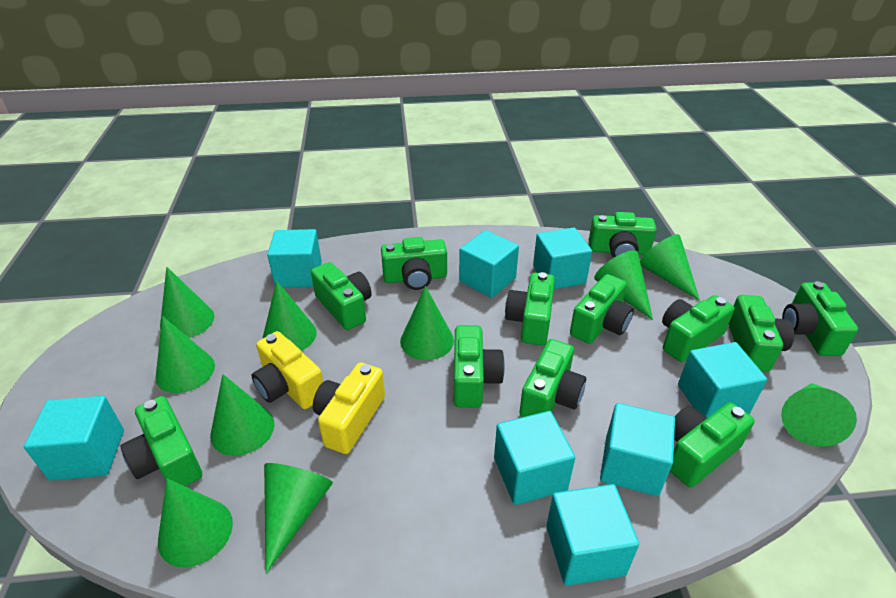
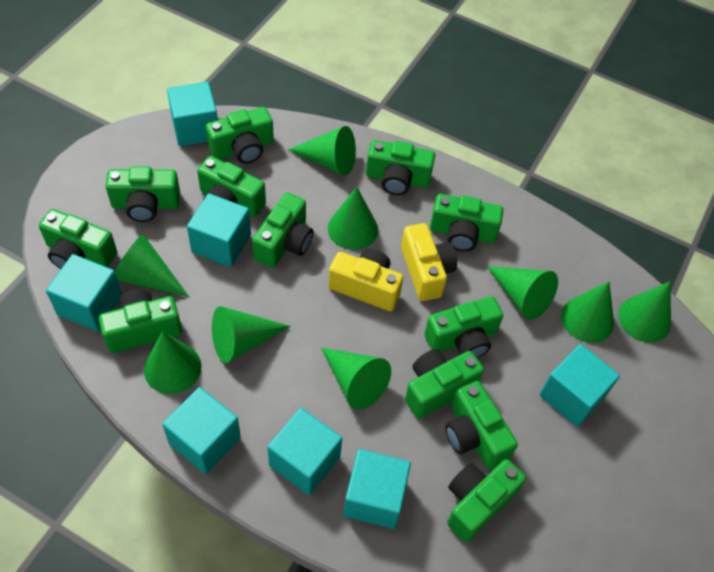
green cone: [156,316,215,393] [158,478,233,567] [160,267,214,338] [211,374,274,456] [263,281,316,351] [264,463,333,574] [400,286,454,360] [594,250,653,320] [640,234,700,301] [781,383,857,447] = 10 -> [115,234,189,297] [144,331,202,394] [212,306,290,363] [288,126,356,176] [321,348,391,410] [328,187,378,250] [487,266,558,320] [561,282,614,343] [618,282,671,343] = 9
turquoise cube: [24,396,124,481] [267,229,322,288] [459,230,519,298] [494,411,575,505] [533,227,592,289] [546,484,639,586] [600,403,675,496] [678,342,767,418] = 8 -> [46,254,122,331] [162,387,241,474] [167,82,218,146] [187,193,251,267] [267,408,342,495] [343,449,411,529] [539,344,620,427] = 7

